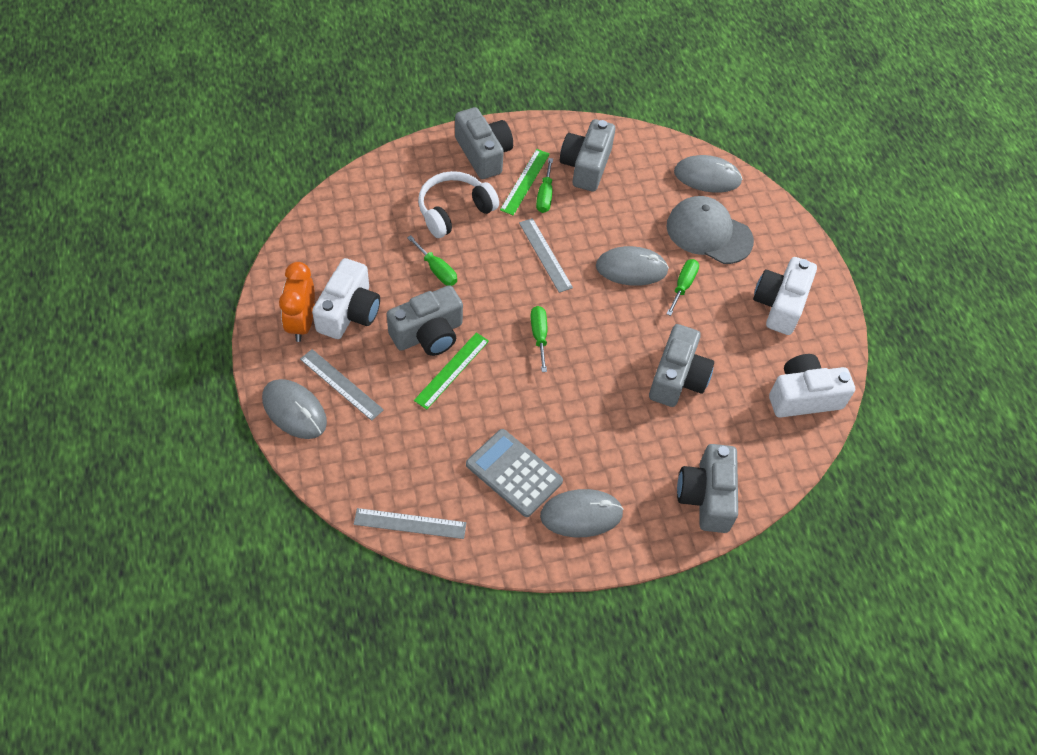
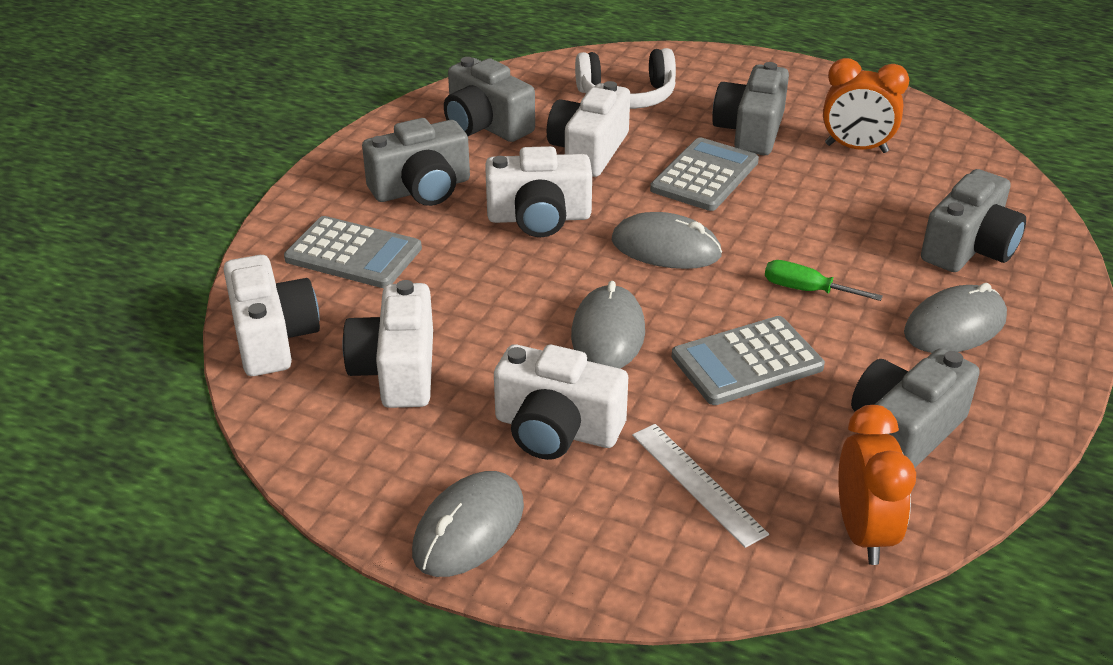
green ruler: [414,333,489,410] [500,149,550,215] = 2 -> none = 0
green screwdriver: [407,235,457,286] [530,306,547,372] [536,158,553,213] [666,259,699,316] = 4 -> [765,260,883,301] = 1
grey calculator: [466,429,563,517] = 1 -> [284,216,422,288] [650,137,759,211] [672,316,825,405] = 3
grey cap: [666,196,754,264] = 1 -> none = 0
grey ruler: [300,349,384,421] [354,508,466,539] [519,218,573,293] = 3 -> none = 0
orange clock: [279,262,315,342] = 1 -> [823,58,909,153] [838,405,916,565] = 2
white camera: [312,258,380,339] [753,257,817,335] [769,354,855,418] = 3 -> [223,255,320,376] [343,280,433,408] [485,146,592,237] [494,344,628,460] [547,81,630,177] = 5
white ruler: none = 0 -> [632,424,769,548] = 1

